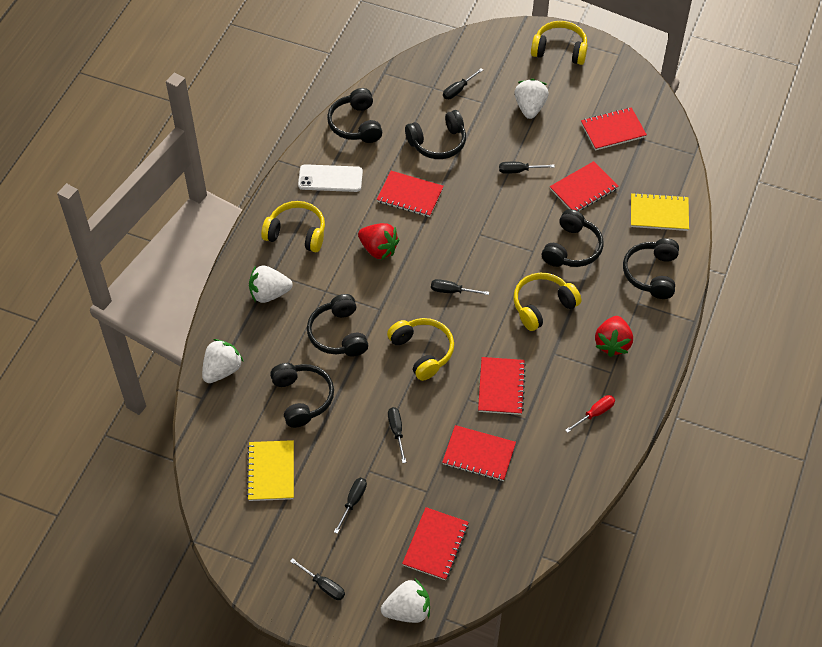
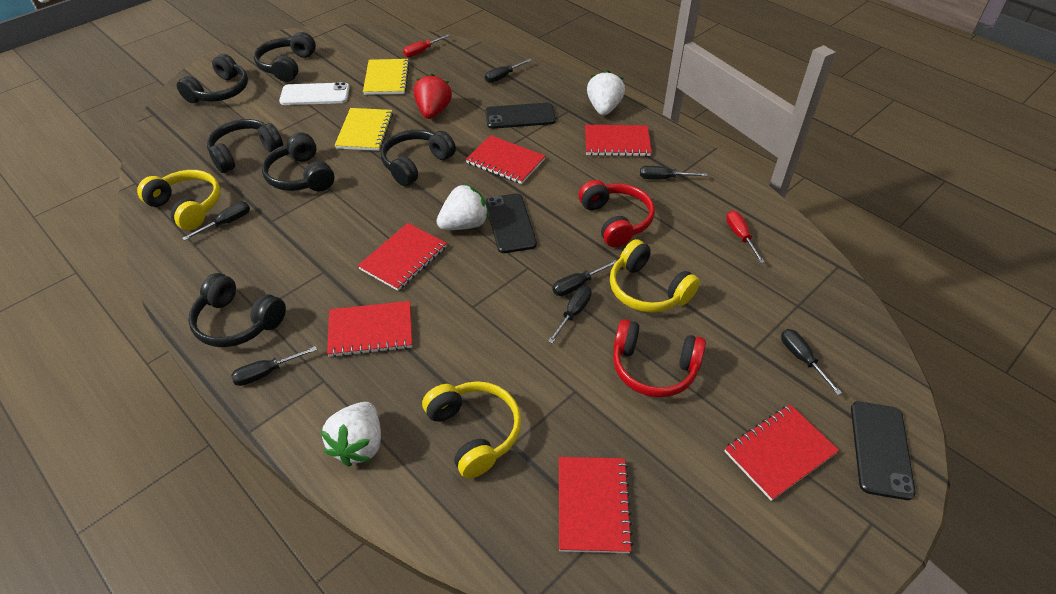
black phone: none = 0 -> [485,103,556,129] [485,193,537,253] [851,402,916,500] = 3
black screwdriver: [290,558,345,600] [334,478,367,534] [388,407,406,463] [431,279,489,295] [443,68,483,99] [499,162,555,174] = 6 -> [182,202,250,241] [231,346,317,386] [485,59,532,83] [548,286,592,344] [552,260,616,296] [640,166,707,179] [781,329,842,395] = 7
red headphones: none = 0 -> [579,180,655,247] [613,319,706,397] = 2
red screwdriver: [565,395,615,433] = 1 -> [403,34,450,57] [726,211,765,263] = 2
red strawberry: [358,223,399,260] [595,316,633,357] = 2 -> [414,73,452,119] = 1
white strawberry: [202,339,244,383] [249,265,293,303] [381,579,430,623] [514,79,549,119] = 4 -> [320,402,381,466] [436,184,489,230] [587,70,625,115] = 3
yellow headphones: [261,201,325,252] [387,318,454,381] [513,273,581,331] [531,21,588,65] = 4 -> [137,170,220,230] [422,381,521,479] [610,239,700,313] = 3

